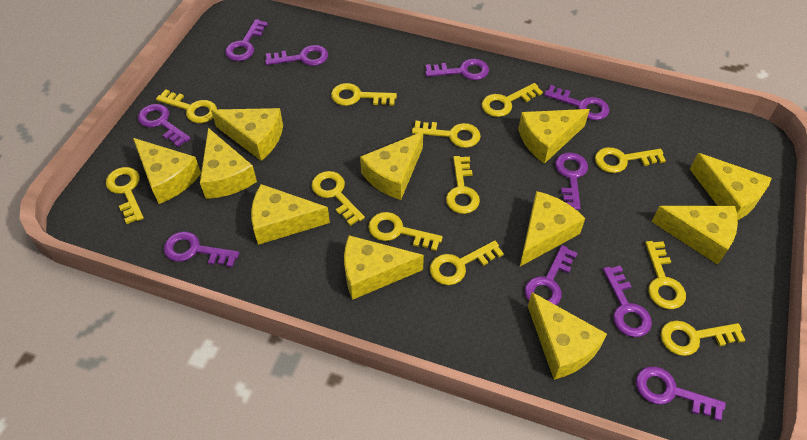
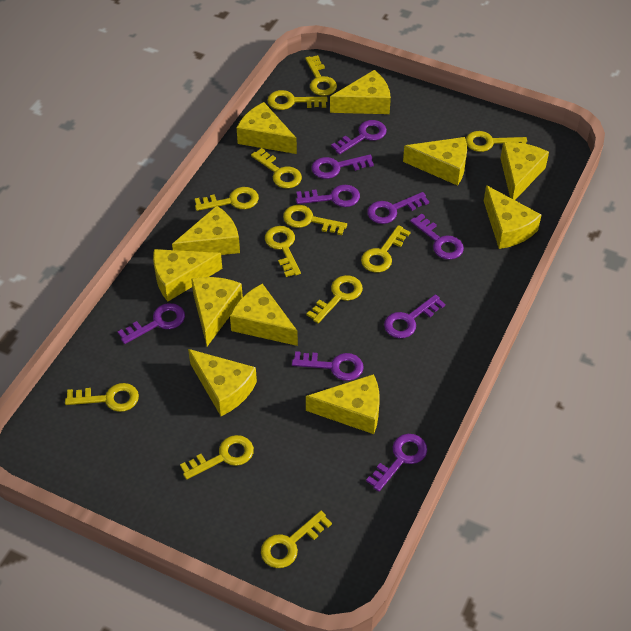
purple key: [138,104,191,147] [164,231,239,267] [225,19,268,61] [265,45,328,66] [425,59,489,80] [525,245,577,305] [544,85,609,120] [555,152,588,210] [603,266,652,337] [636,367,726,421] = 10 -> [118,303,185,344] [292,351,364,381] [296,185,360,207] [311,155,374,179] [331,120,387,154] [366,434,427,492] [367,192,429,224] [384,294,445,338] [410,214,464,260] = 9

